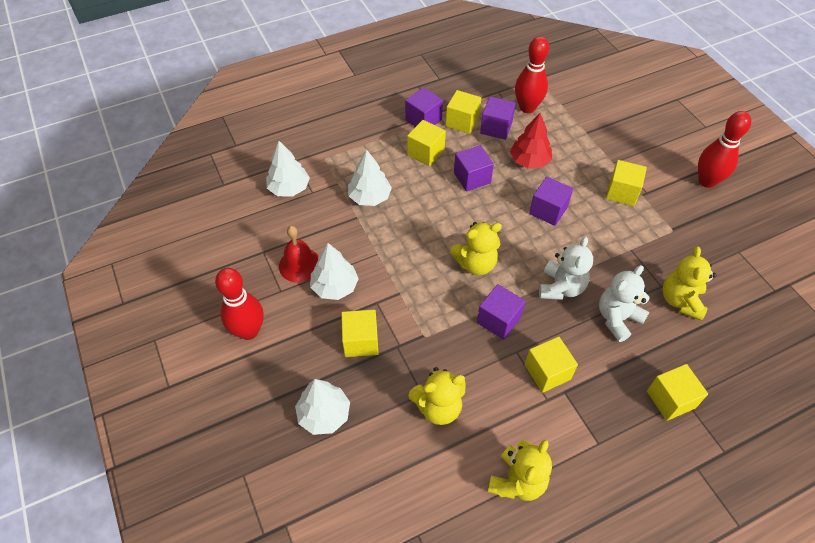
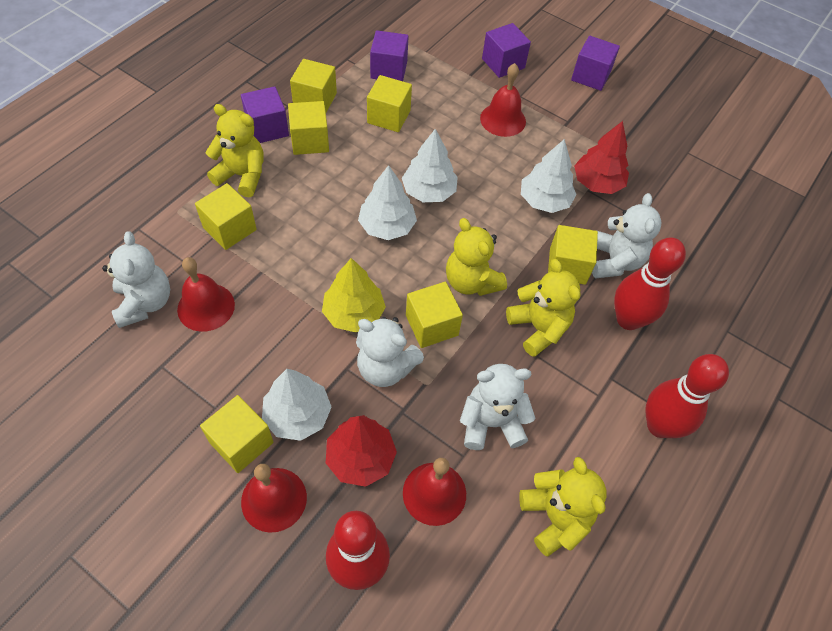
purple cube: [405,88,443,127] [454,145,494,192] [477,284,526,340] [480,97,516,140] [529,177,573,226] = 5 -> [241,86,289,143] [370,30,409,81] [482,23,531,78] [571,36,620,91] = 4
red bell: [279,226,319,283] = 1 -> [177,257,235,332] [241,464,307,533] [403,458,466,526] [480,63,526,137] = 4
red tree: [510,113,552,168] = 1 -> [326,415,397,487] [574,121,629,194] = 2
white teddy bear: [539,236,593,300] [599,265,650,342] = 2 -> [102,231,170,328] [356,317,424,387] [460,364,536,450] [592,193,661,278] = 4
yellow cube: [341,310,379,357] [407,120,446,166] [446,90,481,134] [524,337,578,393] [606,160,647,206] [647,364,708,421] = 6 -> [195,183,257,250] [200,395,274,473] [288,101,329,155] [290,59,337,112] [367,75,412,132] [406,282,463,348] [548,225,598,285] = 7
yellow tree: none = 0 -> [322,258,386,332] = 1

